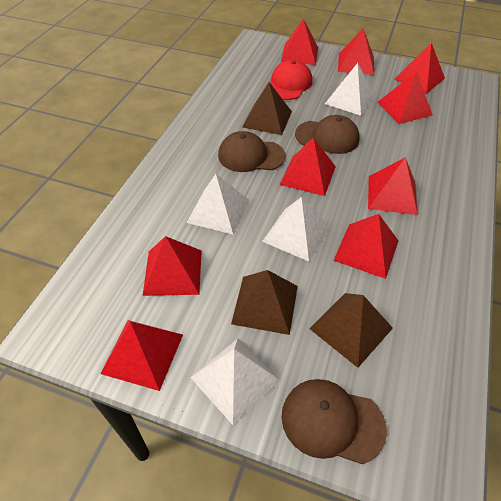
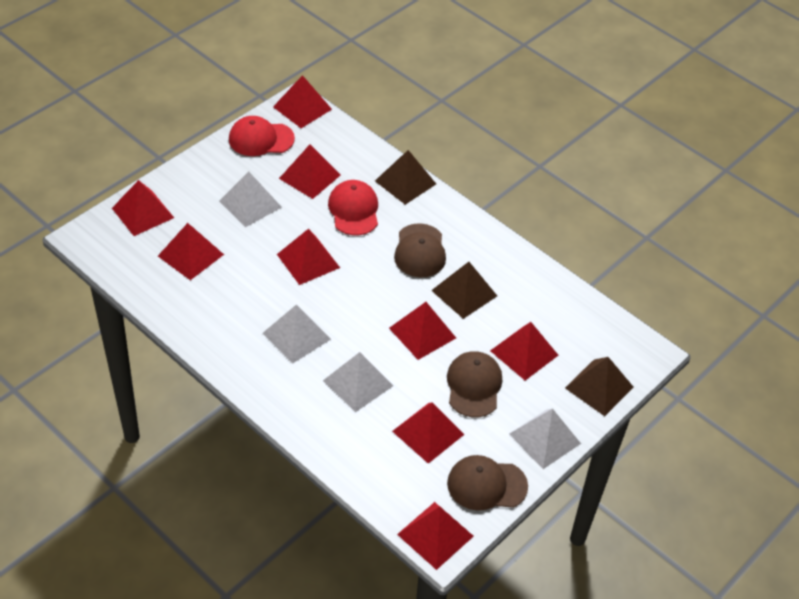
red cap: [270,59,312,100] = 1 -> [229,116,295,156] [328,180,378,236] = 2

